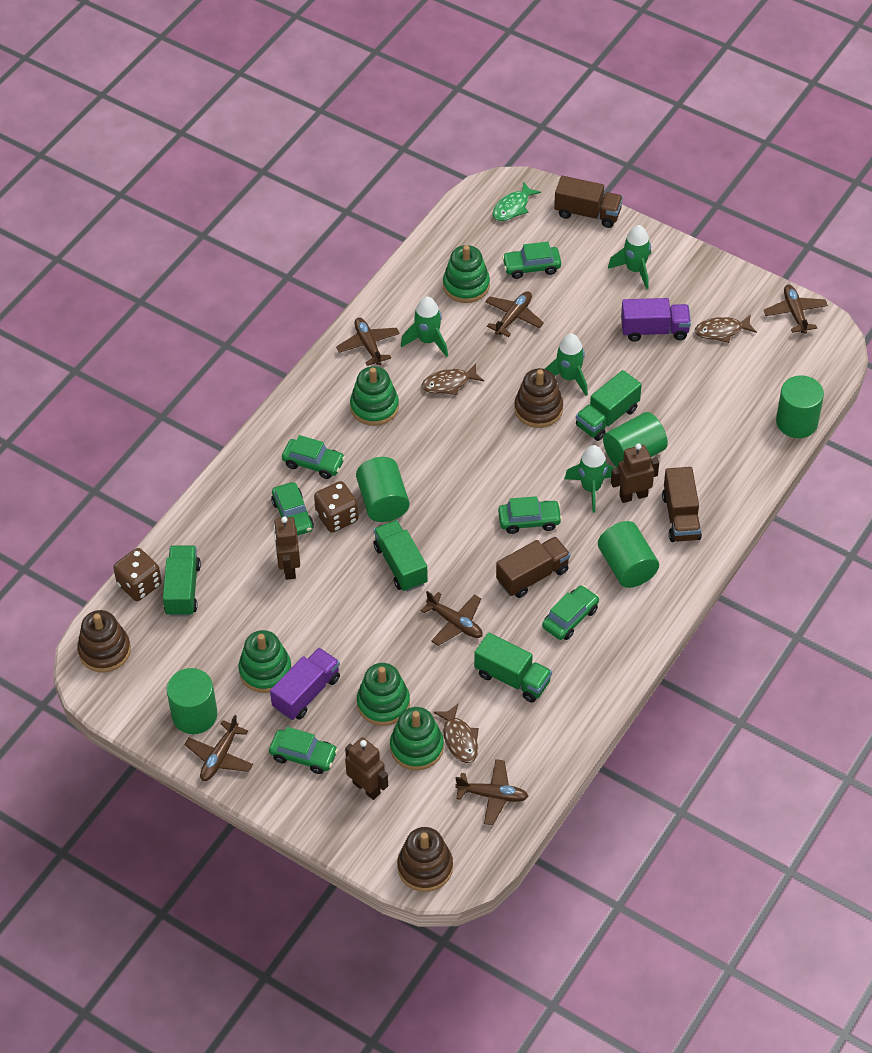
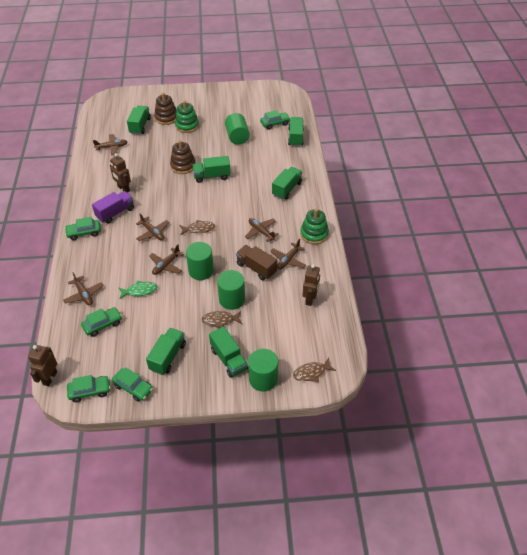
brown dice: [113,548,162,601] [314,481,359,533] = 2 -> none = 0
brown stacking toy: [77,610,131,672] [397,827,453,892] [514,368,563,428] = 3 -> [154,93,177,125] [170,140,195,174] = 2
brown truck: [496,537,570,598] [554,176,623,228] [662,467,702,542] = 3 -> [236,245,278,280] = 1
green car: [269,727,338,774] [271,482,314,536] [282,435,345,479] [498,496,562,534] [502,242,561,279] [542,585,599,640] = 6 -> [65,217,101,240] [67,375,111,402] [81,307,122,337] [112,367,153,402] [260,110,290,130] = 5
green cylinder: [167,668,217,734] [356,457,409,522] [598,521,659,588] [603,412,668,468] [776,375,824,438] = 5 -> [186,242,214,280] [217,270,245,310] [225,113,250,145] [248,349,278,392] = 4
green rocket: [401,297,448,357] [545,333,588,396] [564,445,614,513] [608,225,651,289] = 4 -> none = 0
green stacking toy: [238,630,292,693] [350,366,399,426] [357,663,410,726] [390,707,444,770] [443,245,490,303] = 5 -> [175,101,199,133] [300,209,329,244] = 2
green truck: [163,545,201,617] [373,520,428,592] [474,633,552,703] [576,370,642,441] = 4 -> [127,106,151,135] [146,328,186,375] [193,156,231,183] [209,326,248,378] [272,167,302,200] [288,117,304,146] = 6
purple truck: [270,648,340,720] [621,298,691,342] = 2 -> [92,191,134,224] = 1

